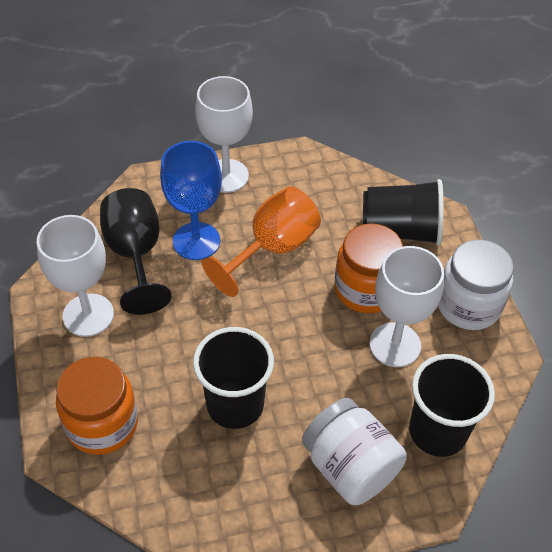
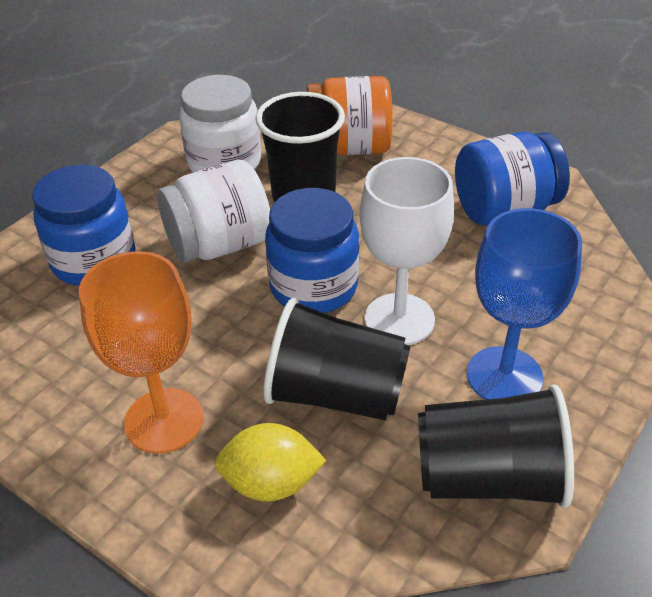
black goblet: [100,188,172,315] = 1 -> none = 0
blue jar: none = 0 -> [32,164,136,286] [265,188,359,313] [455,132,570,225] = 3
orange jar: [56,357,138,455] [334,223,404,313] = 2 -> [307,76,393,155] = 1
white goblet: [37,215,114,337] [195,76,253,193] [369,246,444,367] = 3 -> [360,157,454,345] = 1
yellow lemon: none = 0 -> [215,423,327,501] = 1

